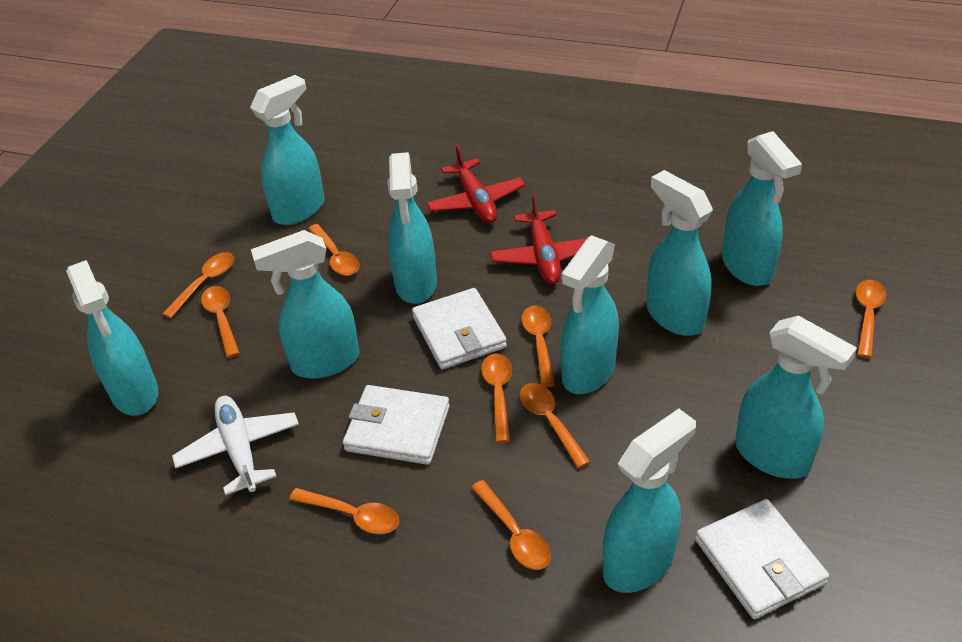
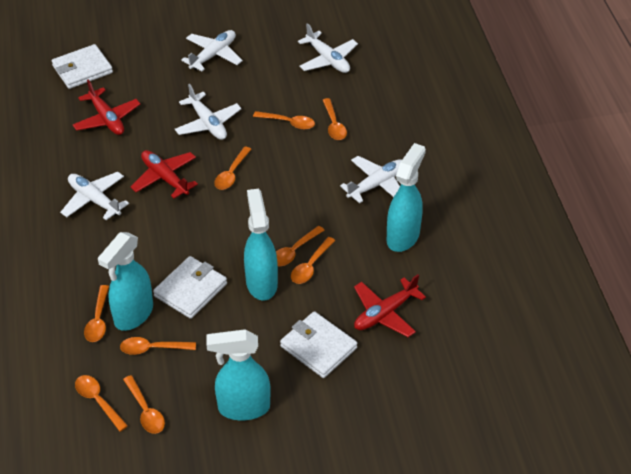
red plane: [427,144,525,223] [490,193,587,284] = 2 -> [73,80,140,135] [131,150,198,199] [354,274,426,337] = 3
turquoise spray bottle: [66,260,158,416] [250,75,324,225] [251,230,360,379] [387,152,437,304] [561,235,619,394] [603,409,696,593] [647,170,713,336] [722,131,802,286] [735,315,857,479] = 9 -> [98,232,153,331] [206,329,271,420] [244,189,278,300] [387,143,426,252] = 4
white plane: [172,396,299,495] = 1 -> [60,172,129,220] [175,84,241,140] [181,30,243,71] [298,23,358,73] [340,156,402,203] = 5

